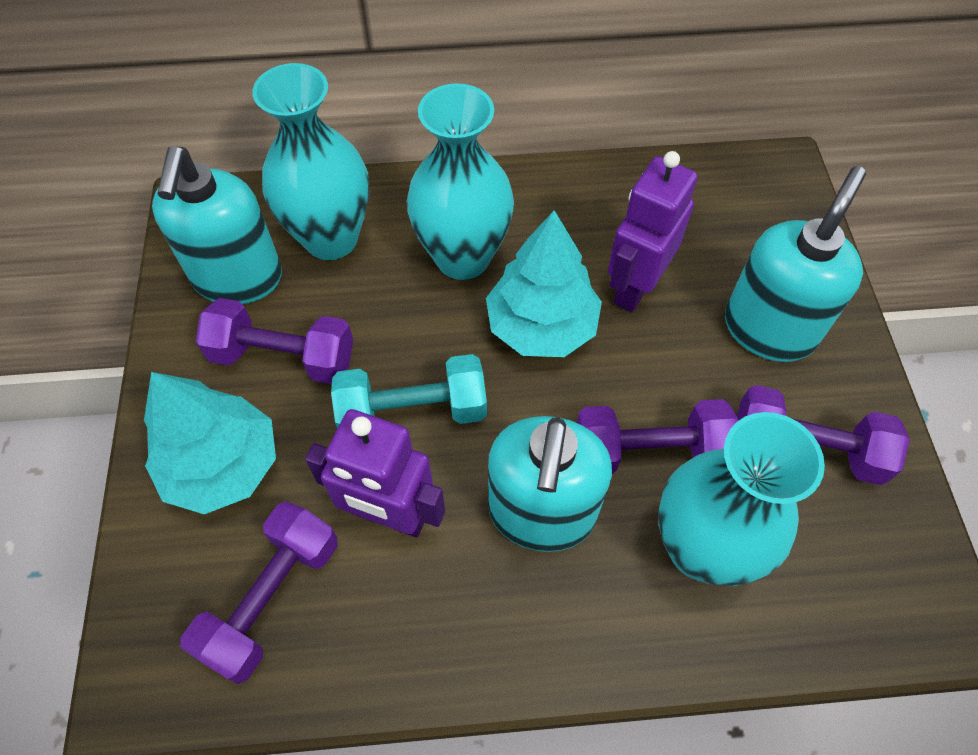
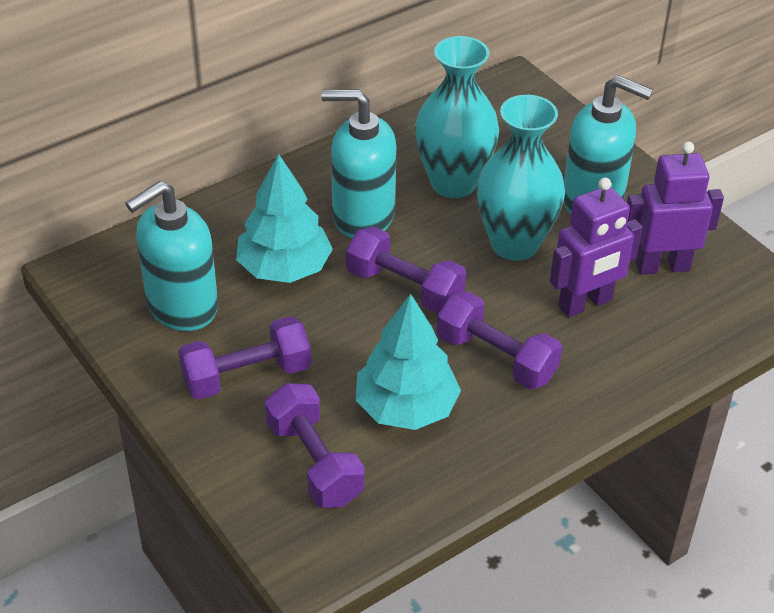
turquoise dumbbell: [331,354,487,429] = 1 -> none = 0
turquoise vase: [252,63,369,260] [407,83,514,280] [658,412,825,586] = 3 -> [415,36,499,198] [476,95,565,261] = 2

